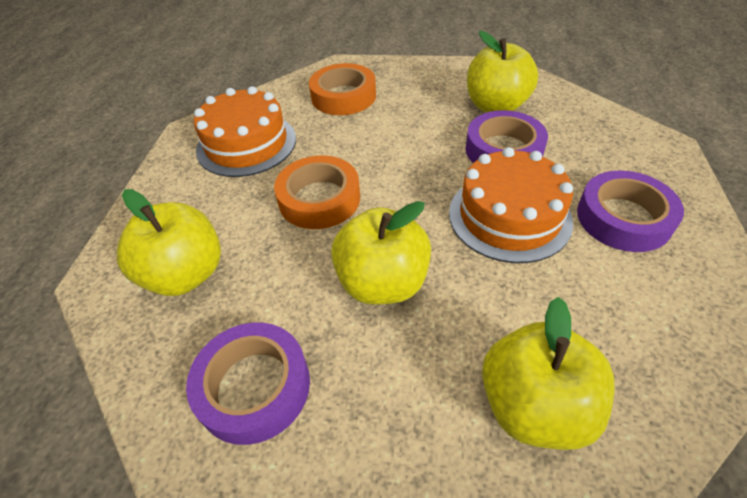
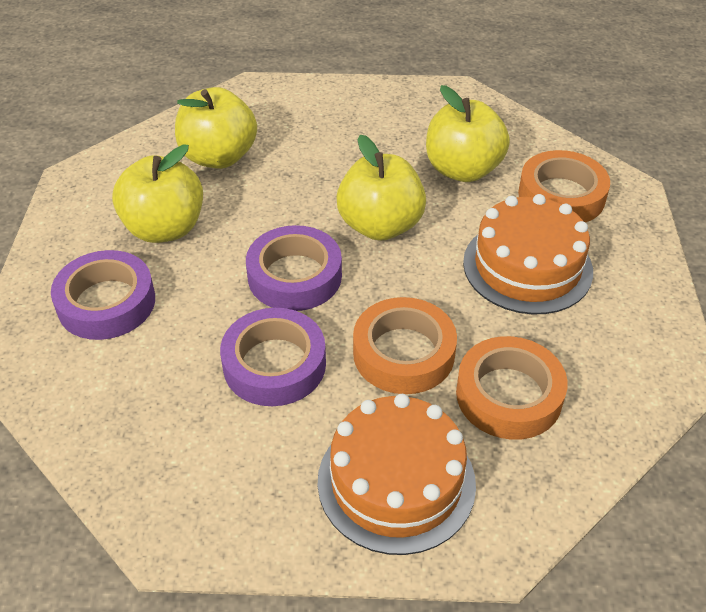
orange tape: [274,155,360,229] [309,63,376,115] = 2 -> [353,297,457,394] [456,336,568,440] [518,150,610,223] = 3

